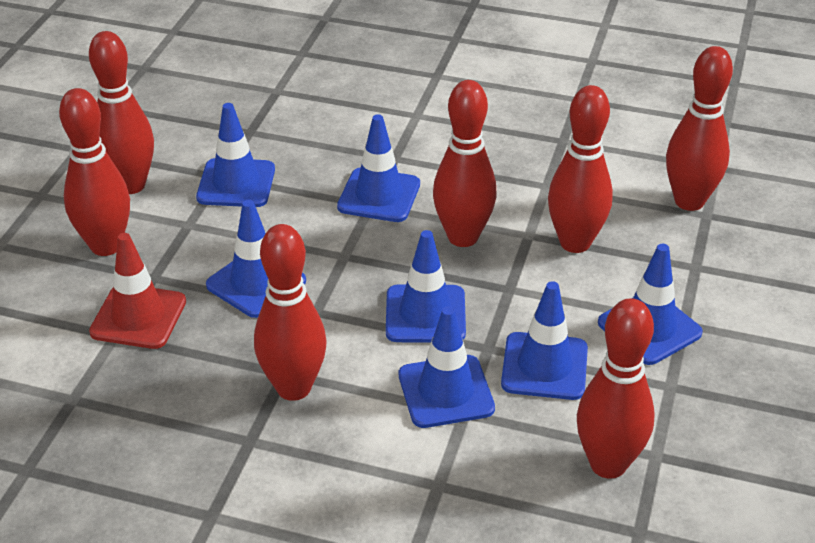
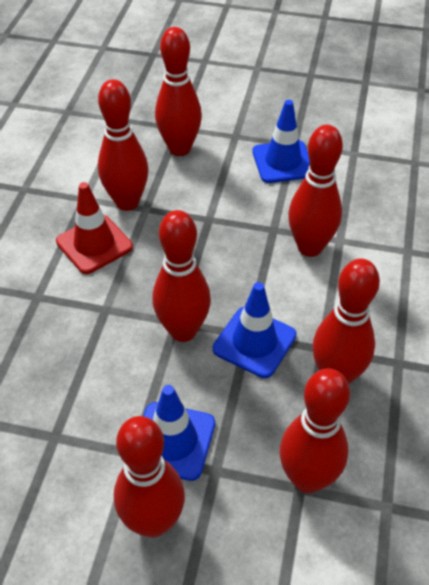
blue traffic cone: [196,103,275,207] [206,200,306,318] [337,114,420,222] [386,230,466,343] [399,306,495,428] [501,281,588,400] [598,244,703,365] = 7 -> [143,385,215,481] [213,282,297,378] [252,100,310,183] = 3

